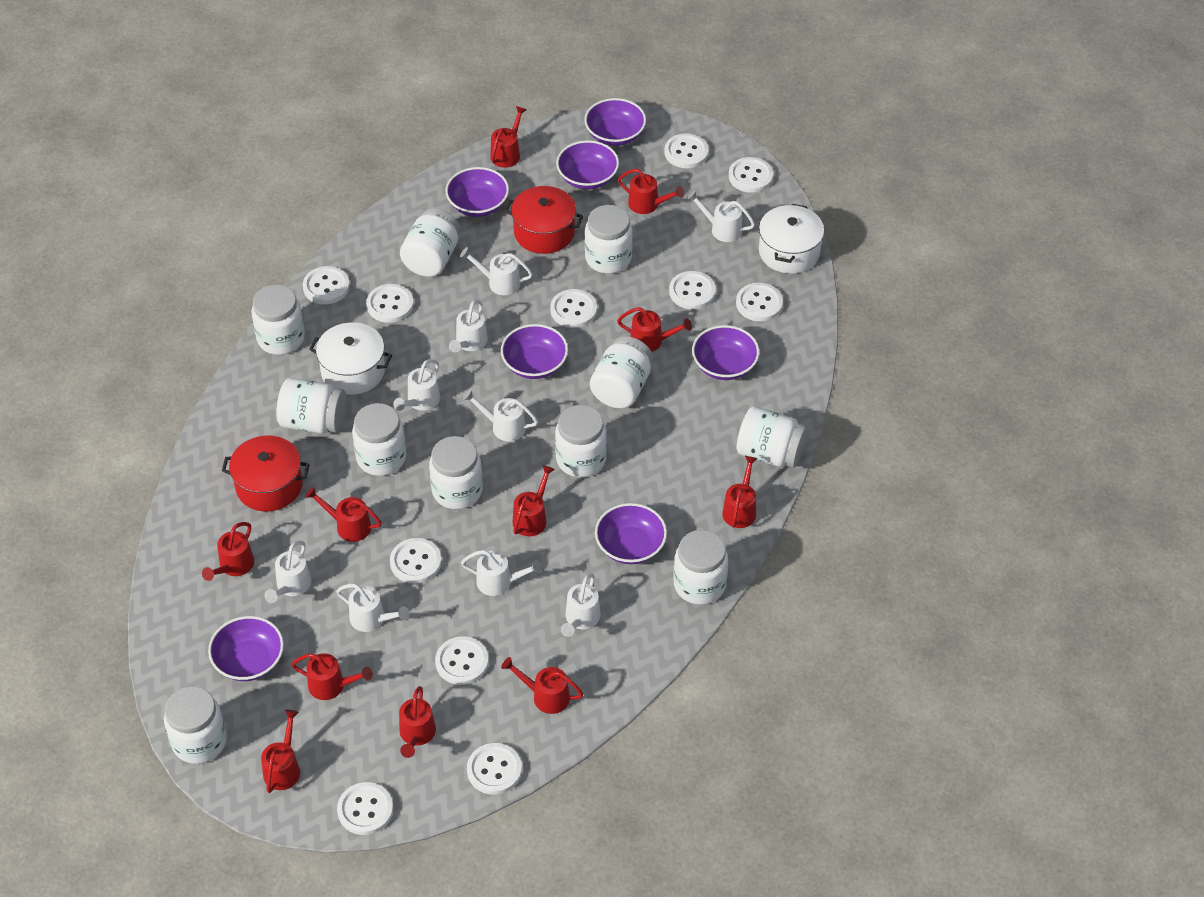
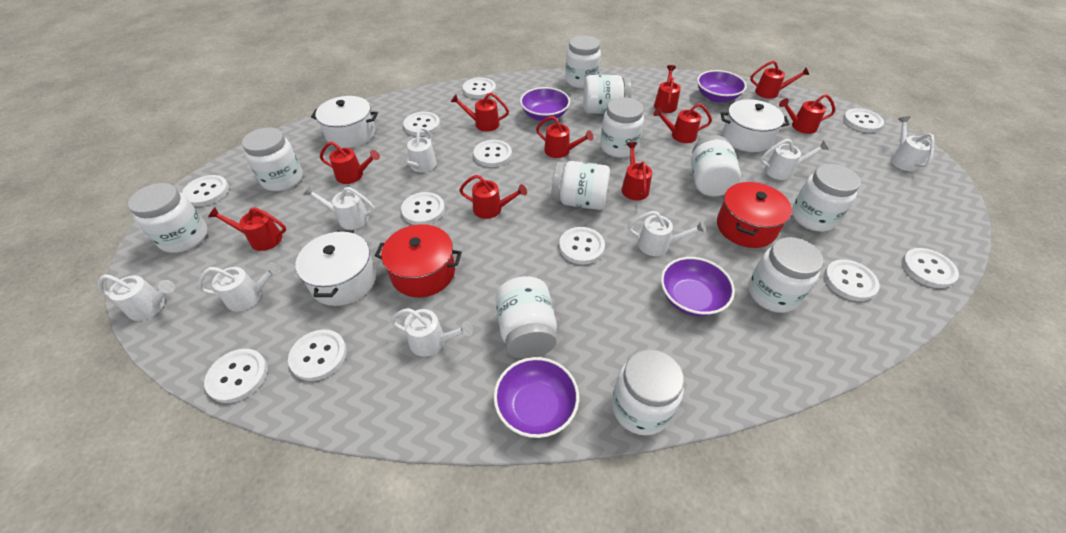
purple bowl: [208,616,284,681] [445,167,509,217] [501,324,568,379] [556,140,619,189] [584,98,646,146] [595,503,667,564] [692,325,759,380] = 7 -> [494,357,579,438] [520,87,570,121] [661,257,735,316] [697,70,747,103] = 4
red watering can: [202,522,254,581] [261,710,300,793] [291,653,373,700] [305,487,382,542] [399,686,436,758] [490,106,526,168] [501,657,584,714] [513,465,555,536] [617,307,692,352] [618,169,684,214] [722,456,758,528] = 11 -> [208,207,286,251] [320,141,380,184] [451,93,509,132] [459,175,527,219] [536,116,593,158] [621,142,652,200] [653,103,712,143] [654,65,681,113] [750,61,809,99] [779,94,835,134] = 10
white pot: [309,323,392,395] [759,204,824,274] = 2 -> [295,230,376,306] [311,96,378,148] [721,99,789,152] = 3
white watering can: [264,541,311,603] [336,584,410,632] [393,359,440,411] [449,300,488,352] [460,247,532,295] [461,550,542,596] [463,389,538,441] [561,573,601,637] [687,190,755,242] = 9 -> [98,274,175,321] [198,262,281,312] [303,185,375,230] [390,308,473,357] [397,127,437,173] [628,211,706,256] [760,139,829,180] [891,116,934,171] = 8

